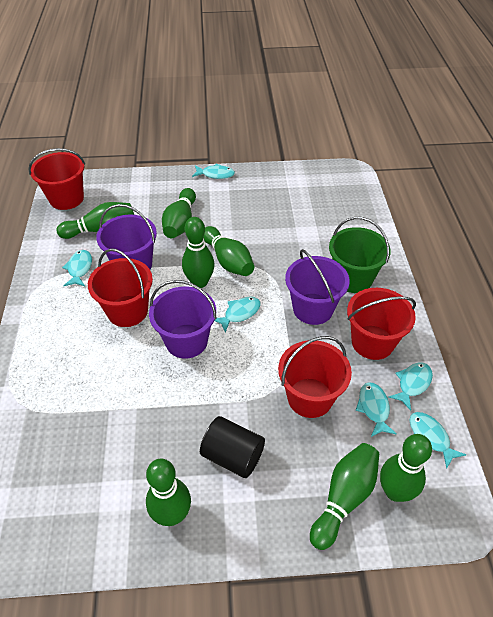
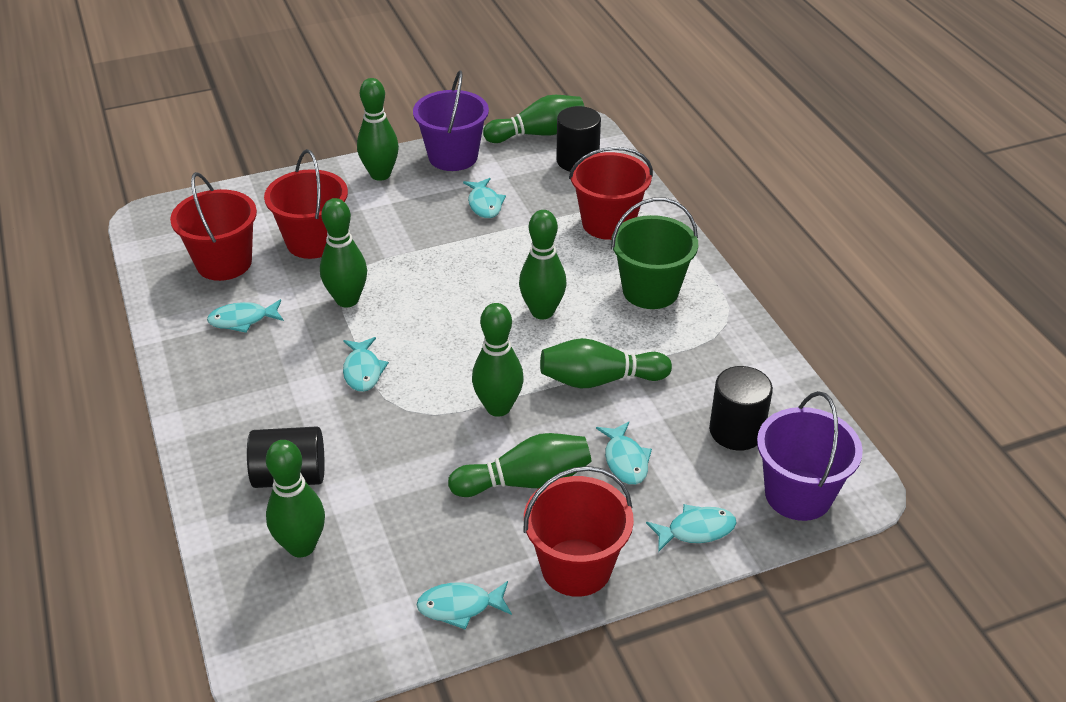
black cylinder: [200,416,265,478] = 1 -> [247,426,325,488] [556,106,601,172] [709,366,773,451] = 3
green bowling pin: [56,202,134,239] [146,459,191,526] [162,188,196,238] [182,217,214,288] [203,226,254,276] [310,443,379,550] [380,434,432,502] = 7 -> [266,440,325,557] [320,198,367,307] [357,78,399,181] [448,433,591,497] [472,303,524,417] [483,95,585,143] [519,210,567,319] [540,338,672,388] = 8
purple bucket: [96,204,157,269] [149,280,217,359] [285,249,350,325] = 3 -> [413,70,489,171] [757,391,863,521] = 2

